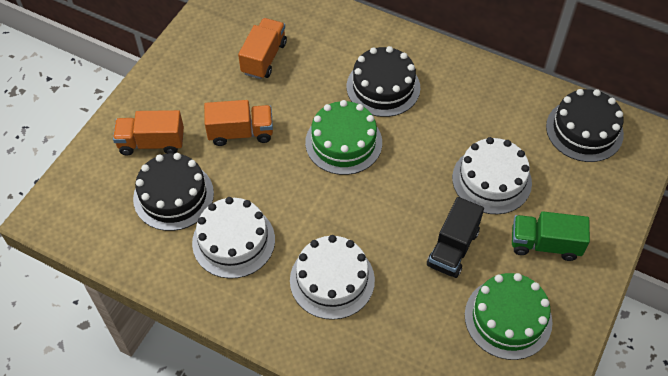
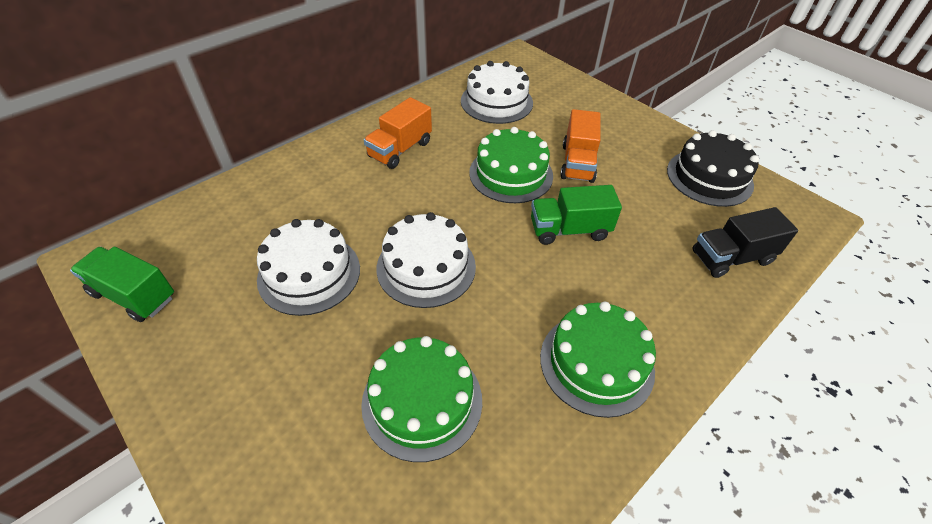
black cake: [133,153,214,231] [347,46,420,117] [546,89,624,162] = 3 -> [667,130,759,207] = 1
green cake: [305,100,382,175] [465,273,552,360] = 2 -> [361,336,482,462] [469,127,553,203] [540,301,656,418] = 3
green truck: [512,211,590,261] = 1 -> [70,247,174,322] [531,185,622,245] = 2
orange truck: [113,110,184,156] [204,100,273,146] [238,18,287,79] = 3 -> [364,97,432,169] [560,109,601,183] = 2

